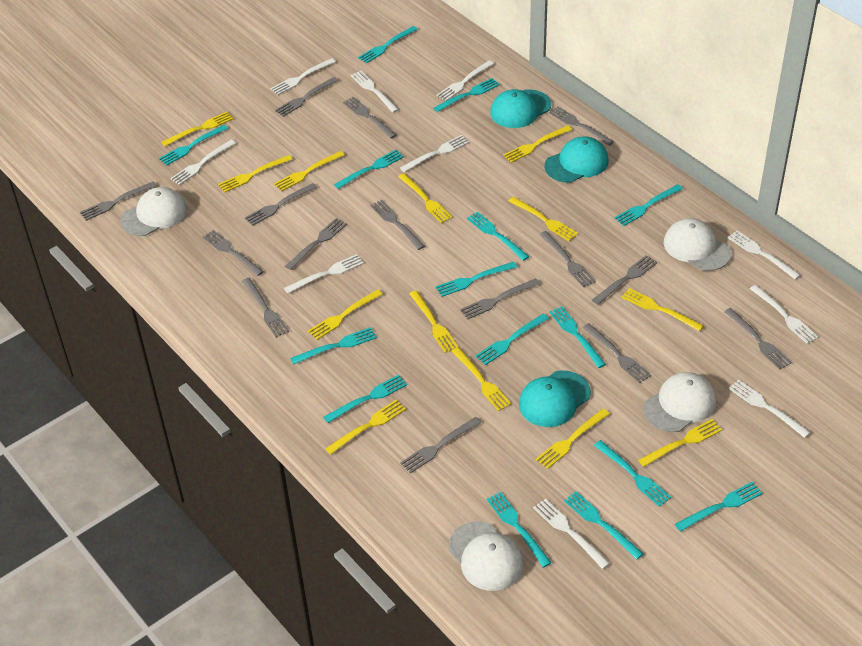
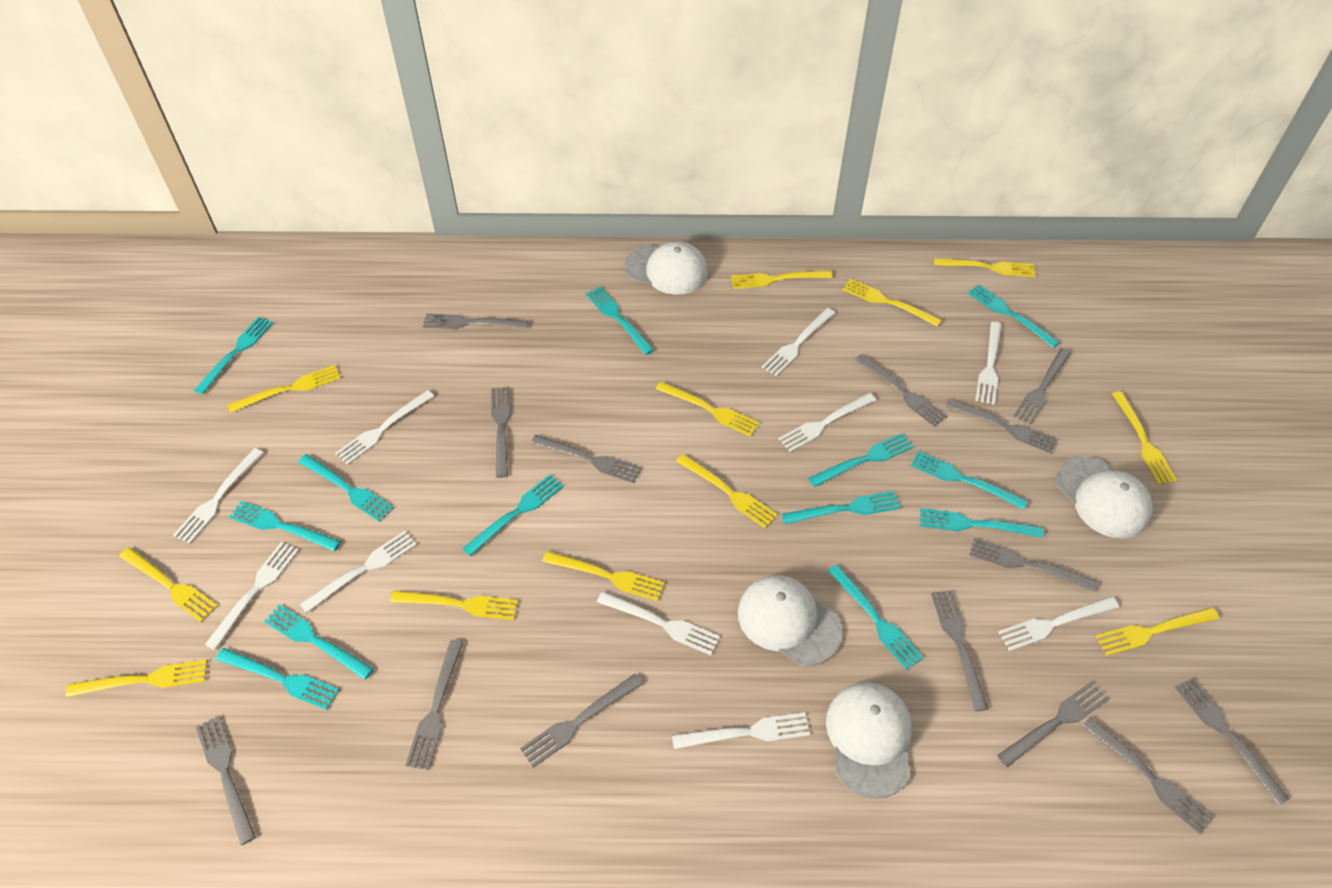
grey fork: [80,181,157,221] [202,230,264,276] [242,278,289,337] [245,183,317,226] [275,77,339,117] [285,218,347,270] [343,97,396,138] [370,200,425,250] [400,417,481,473] [460,278,540,319] [539,231,596,288] [549,107,614,146] [583,323,651,383] [592,255,657,305] [724,308,792,370] = 15 -> [196,715,256,845] [405,640,464,770] [423,313,528,329] [491,387,511,478] [520,674,643,768] [531,435,641,483] [855,354,947,427] [931,590,988,711] [945,399,1058,454] [969,538,1098,592] [997,681,1109,767] [1013,348,1071,425] [1082,717,1214,834] [1175,677,1290,805] = 14
turquoise cap: [490,89,551,128] [519,370,591,427] [544,136,609,183] = 3 -> none = 0
turquoise fork: [159,125,228,166] [290,327,377,365] [323,375,407,423] [334,150,404,189] [358,26,418,63] [433,78,500,112] [435,262,517,297] [467,212,530,261] [475,313,549,365] [487,492,552,568] [549,306,606,368] [564,491,644,560] [594,440,671,507] [614,184,683,226] [675,482,763,531] = 15 -> [194,317,273,394] [216,648,339,710] [229,501,341,551] [264,604,374,680] [298,454,394,522] [462,475,564,556] [586,286,654,355] [782,491,901,524] [808,433,914,487] [828,564,924,670] [911,451,1028,509] [920,508,1043,538] [967,284,1060,348] = 13
yellow fork: [161,112,234,146] [218,155,293,192] [274,151,345,191] [308,289,383,340] [325,400,406,455] [398,173,453,223] [409,290,458,353] [451,347,512,411] [503,125,572,163] [509,197,578,241] [536,409,610,469] [622,288,704,331] [638,419,722,467] = 13 -> [66,660,207,697] [119,547,218,622] [228,365,341,413] [390,590,518,620] [542,551,665,601] [656,381,760,437] [676,454,778,528] [731,270,832,289] [842,278,942,327] [934,258,1036,277] [1096,607,1220,656] [1112,391,1177,485] = 12

